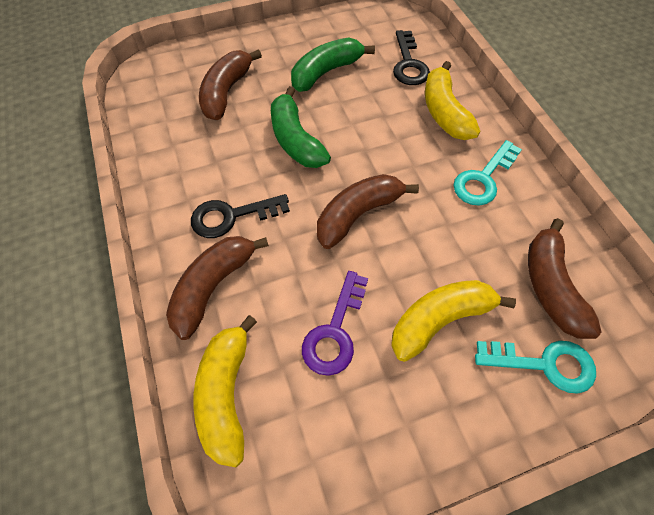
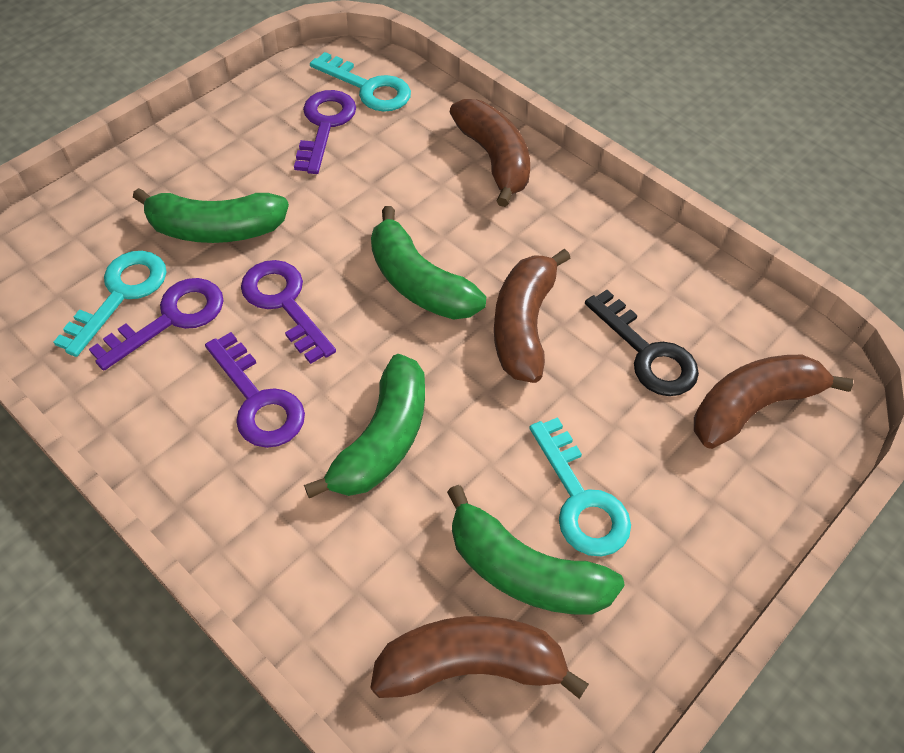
black key: [191,194,290,238] [393,30,430,85] = 2 -> [585,290,699,396] = 1
green banana: [271,86,331,168] [291,37,375,92] = 2 -> [133,188,289,243] [304,354,425,499] [371,206,486,320] [447,485,625,615] = 4
purple key: [302,271,368,376] = 1 -> [89,278,224,371] [205,332,305,448] [241,260,336,364] [294,90,356,174] = 4
turquoise key: [453,140,522,206] [475,341,596,394] = 2 -> [54,251,167,357] [310,52,411,112] [529,417,631,556] = 3
yellow banana: [193,315,257,467] [391,280,516,362] [425,61,480,140] = 3 -> none = 0

